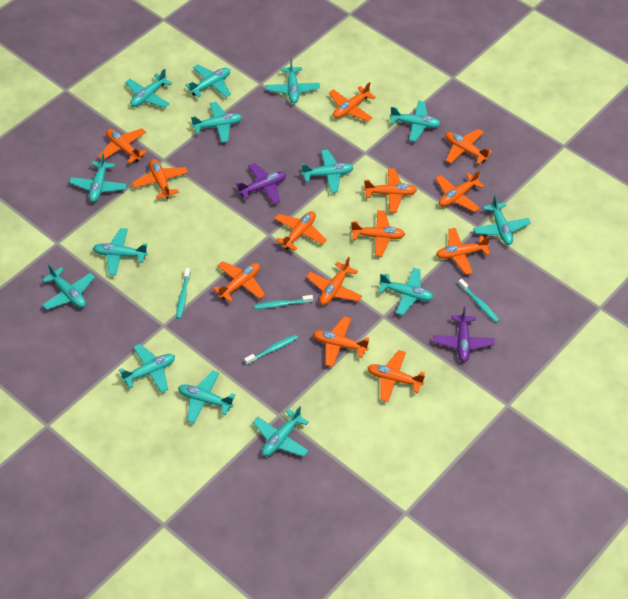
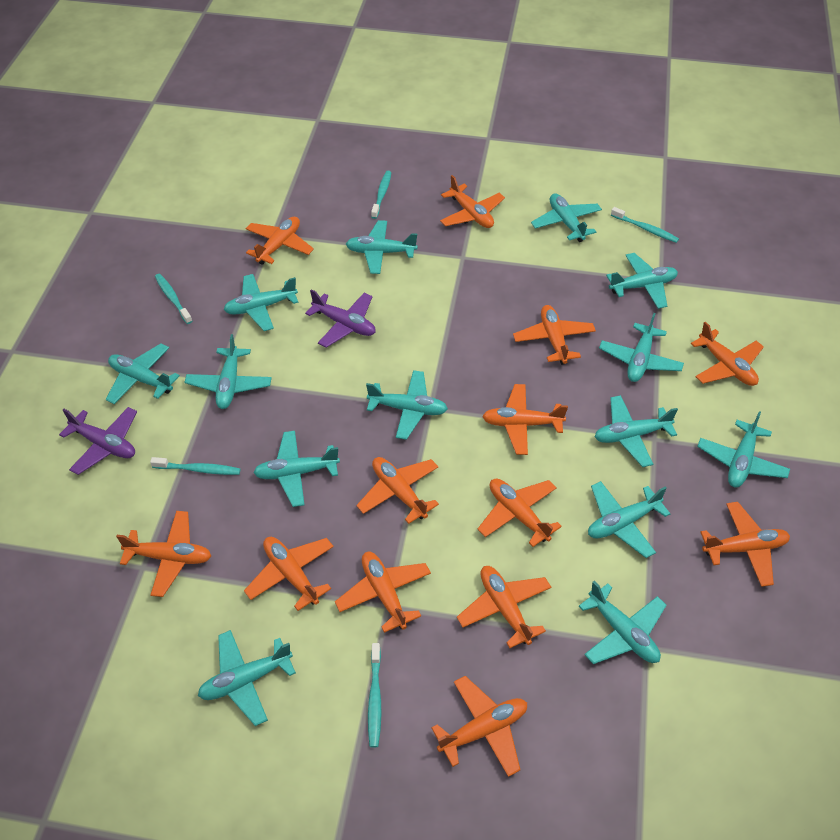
turquoise toothbrush: [176,268,191,319] [244,334,298,365] [254,295,313,309] [458,279,499,322] = 4 -> [150,457,241,475] [155,274,192,324] [368,643,381,748] [371,171,391,219] [611,207,679,243] = 5

